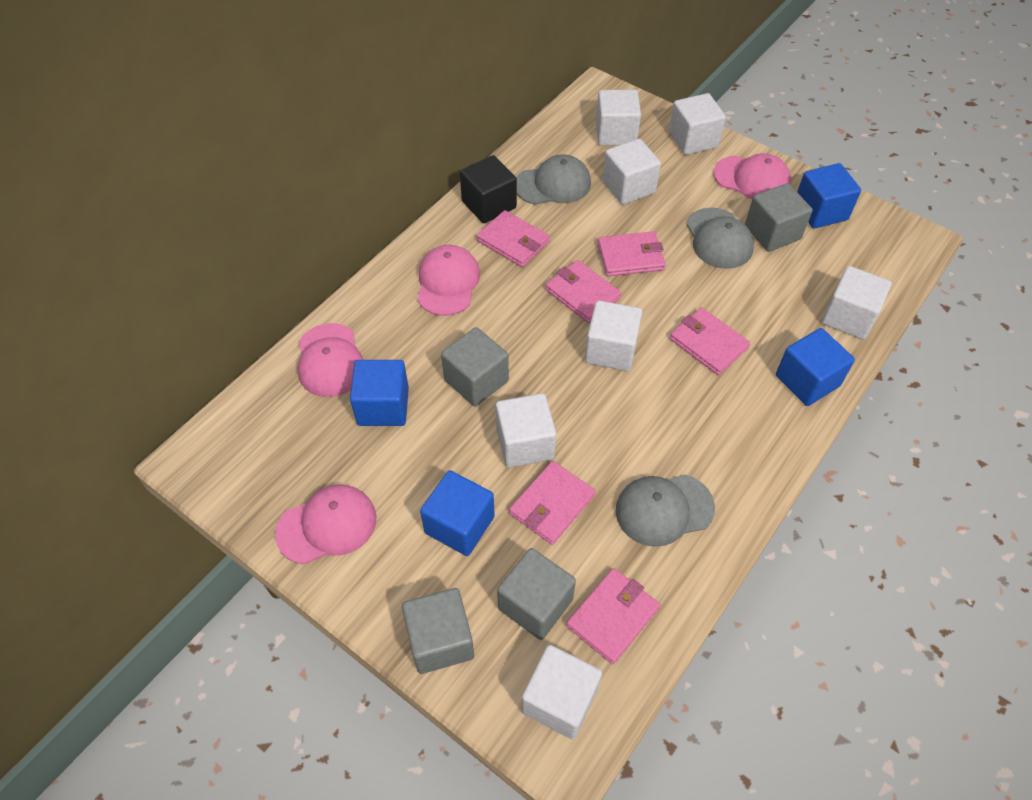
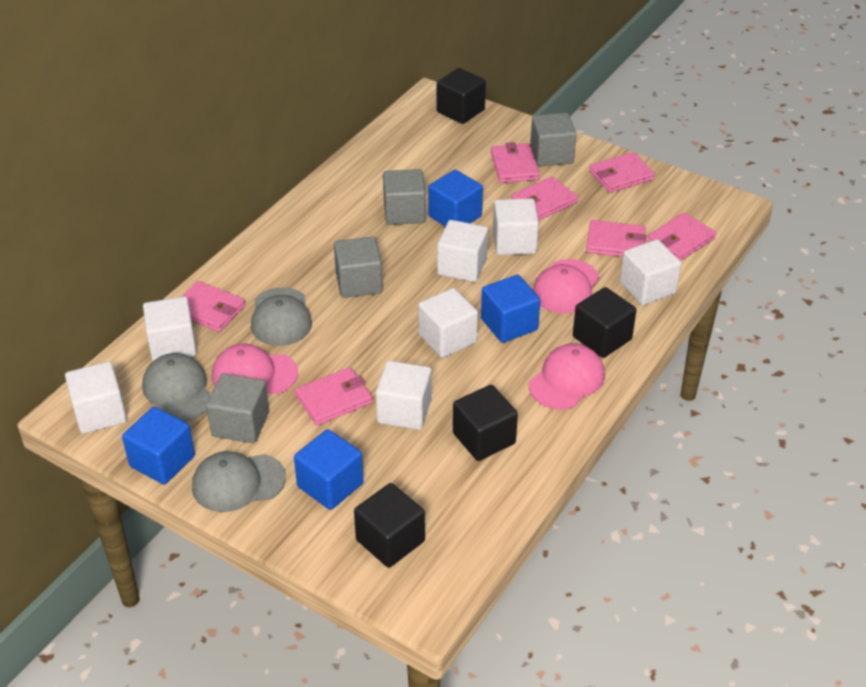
black cube: [460,155,517,223] = 1 -> [354,483,425,568] [436,68,486,124] [453,385,518,461] [573,287,637,358] = 4
pink cap: [275,484,377,564] [298,323,363,397] [417,245,480,316] [713,153,791,199] = 4 -> [212,343,298,394] [529,343,605,409] [533,259,599,313] = 3
pink wallet: [477,210,550,267] [509,461,596,545] [545,260,621,323] [566,568,660,664] [598,231,666,277] [670,308,750,375] = 6 -> [181,281,245,332] [295,367,373,426] [491,142,540,183] [511,176,578,221] [586,220,647,257] [589,152,655,193] [647,212,716,261] = 7

